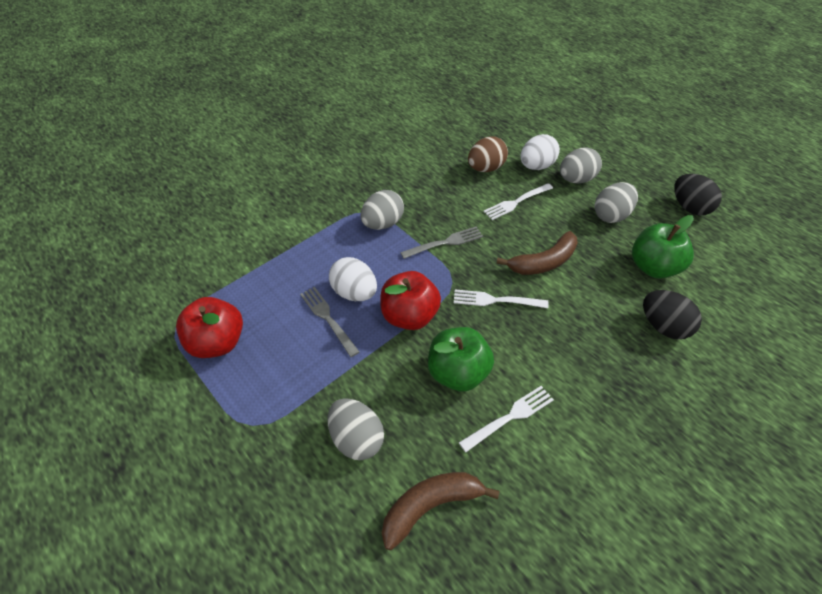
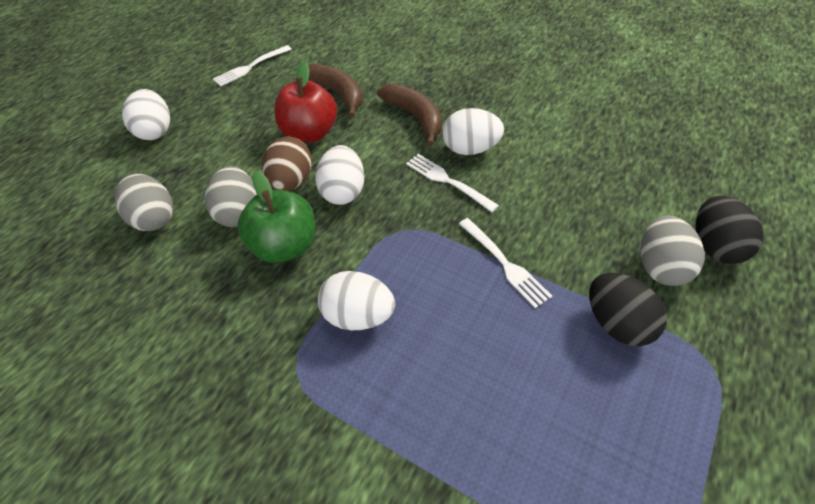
green apple: [428,327,494,392] [632,215,694,279] = 2 -> [237,171,315,263] = 1
grey egg: [327,398,384,460] [361,190,404,230] [560,148,602,184] [594,182,638,223] = 4 -> [115,174,174,231] [205,166,257,227] [640,215,705,286] = 3
grey fork: [300,287,359,357] [400,227,483,259] = 2 -> none = 0
red apple: [176,297,243,358] [380,271,441,330] = 2 -> [274,61,337,142] = 1
white egg: [329,257,377,301] [521,134,560,170] = 2 -> [122,89,170,140] [315,145,365,205] [318,271,395,331] [442,108,504,155] = 4

